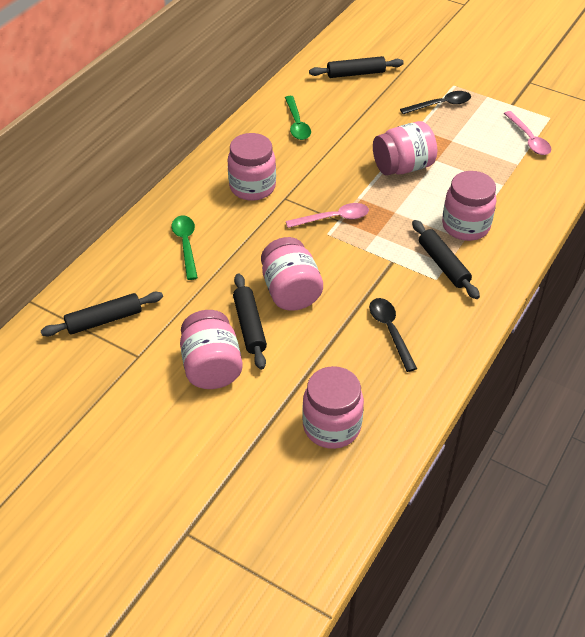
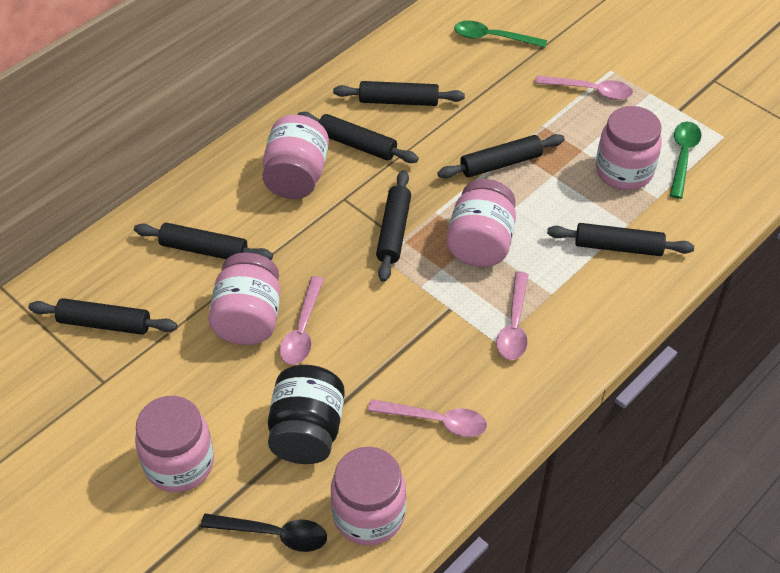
black jar: none = 0 -> [268,365,345,464] = 1
black rolling pin: [41,292,163,337] [233,274,267,370] [309,56,404,78] [412,220,480,299] = 4 -> [28,298,177,335] [134,223,273,260] [297,112,419,163] [333,81,465,106] [376,170,411,282] [437,134,565,179] [547,223,694,256] = 7
black spoon: [369,298,417,372] [400,91,471,114] = 2 -> [200,514,327,552] = 1
pink spoon: [286,203,369,228] [504,111,551,155] = 2 -> [279,276,324,365] [368,399,487,437] [496,272,529,360] [535,75,633,100] = 4

